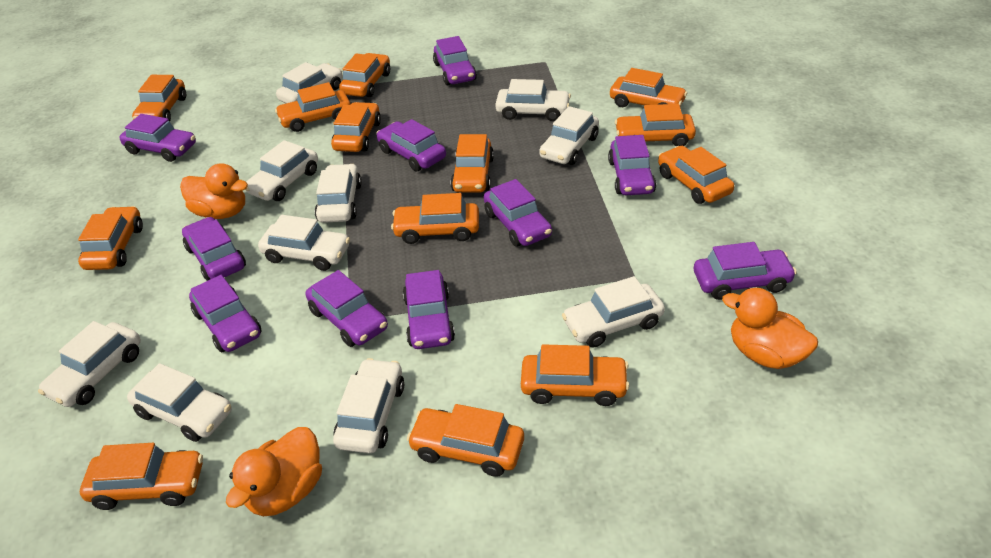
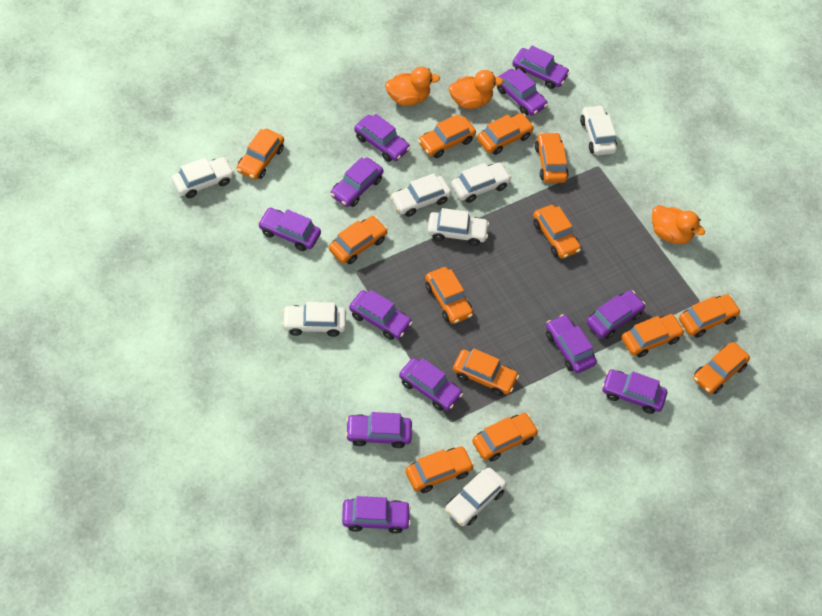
purple car: [119,114,196,162] [182,217,246,281] [189,275,261,352] [305,270,388,347] [376,119,446,172] [403,270,455,349] [433,36,477,85] [484,179,552,247] [608,135,656,195] [694,242,797,300] = 10 -> [258,208,321,251] [330,157,383,207] [342,496,411,534] [345,412,412,448] [349,290,412,340] [354,114,410,162] [399,358,463,411] [497,68,548,116] [512,46,570,89] [546,314,597,373] [586,290,646,339] [602,369,667,414] = 12
white car: [38,321,141,407] [127,363,232,442] [245,140,318,201] [258,215,350,271] [276,62,343,103] [315,164,362,223] [333,358,404,453] [495,79,571,121] [539,106,599,165] [562,276,665,347] = 10 -> [172,157,234,198] [282,302,346,337] [390,173,451,217] [427,208,489,246] [445,467,507,526] [451,162,512,203] [580,105,617,155] = 7

